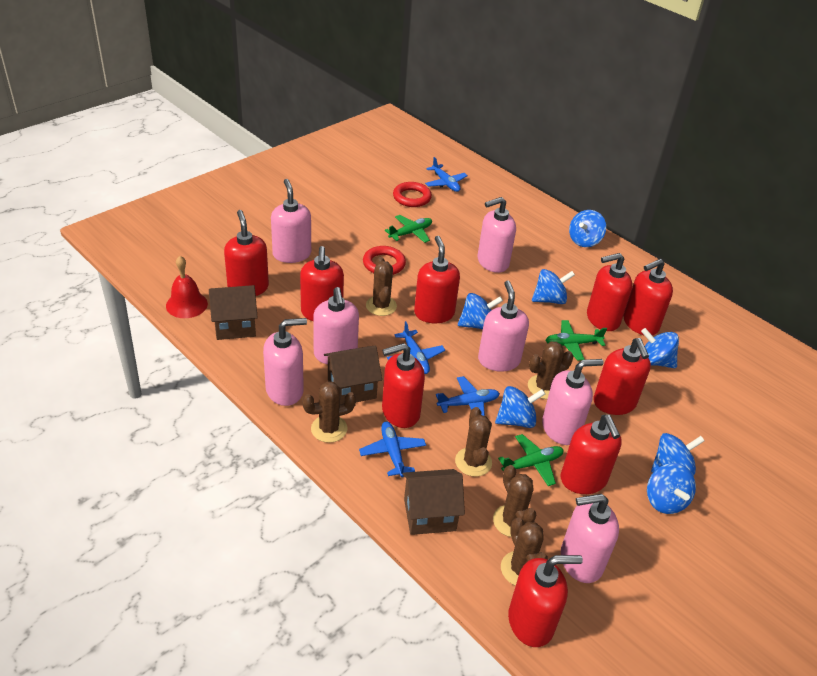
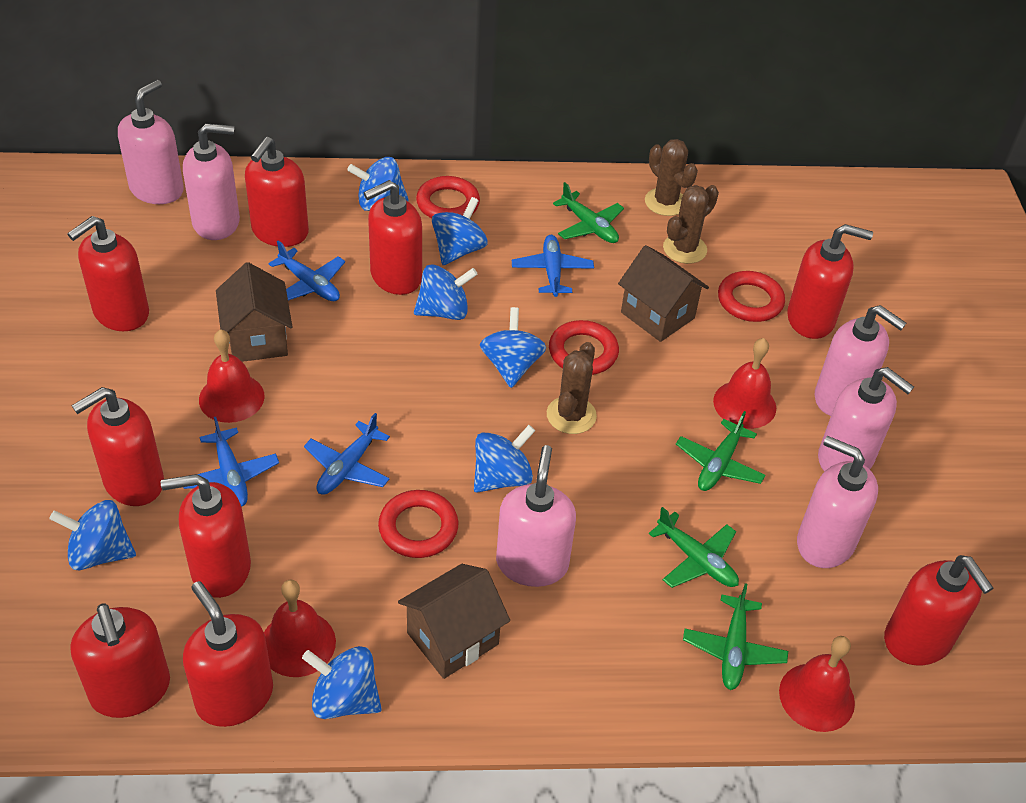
brown cactus: [302,381,356,443] [366,257,397,316] [455,407,492,477] [493,465,536,537] [501,517,548,586] [528,342,573,399] = 6 -> [547,342,597,434] [645,139,698,216] [663,185,719,264] = 3
green plane: [385,215,432,243] [498,434,564,486] [545,320,607,361] = 3 -> [553,182,624,243] [649,507,739,588] [676,411,766,491] [683,583,788,690] = 4
pink soap dispenser: [263,318,307,406] [271,179,311,263] [313,287,359,364] [478,197,516,273] [478,280,529,372] [542,359,604,445] [561,494,619,583] = 7 -> [118,80,184,204] [183,123,240,240] [496,445,576,587] [797,436,878,568] [815,305,906,416] [818,367,914,472] = 6
red bell: [166,256,208,318] = 1 -> [199,329,264,423] [264,580,336,677] [713,338,776,429] [779,636,855,732] = 4
red ring: [363,246,406,275] [393,182,432,207] = 2 -> [378,490,458,558] [416,176,480,218] [549,320,619,375] [718,271,785,322] = 4

